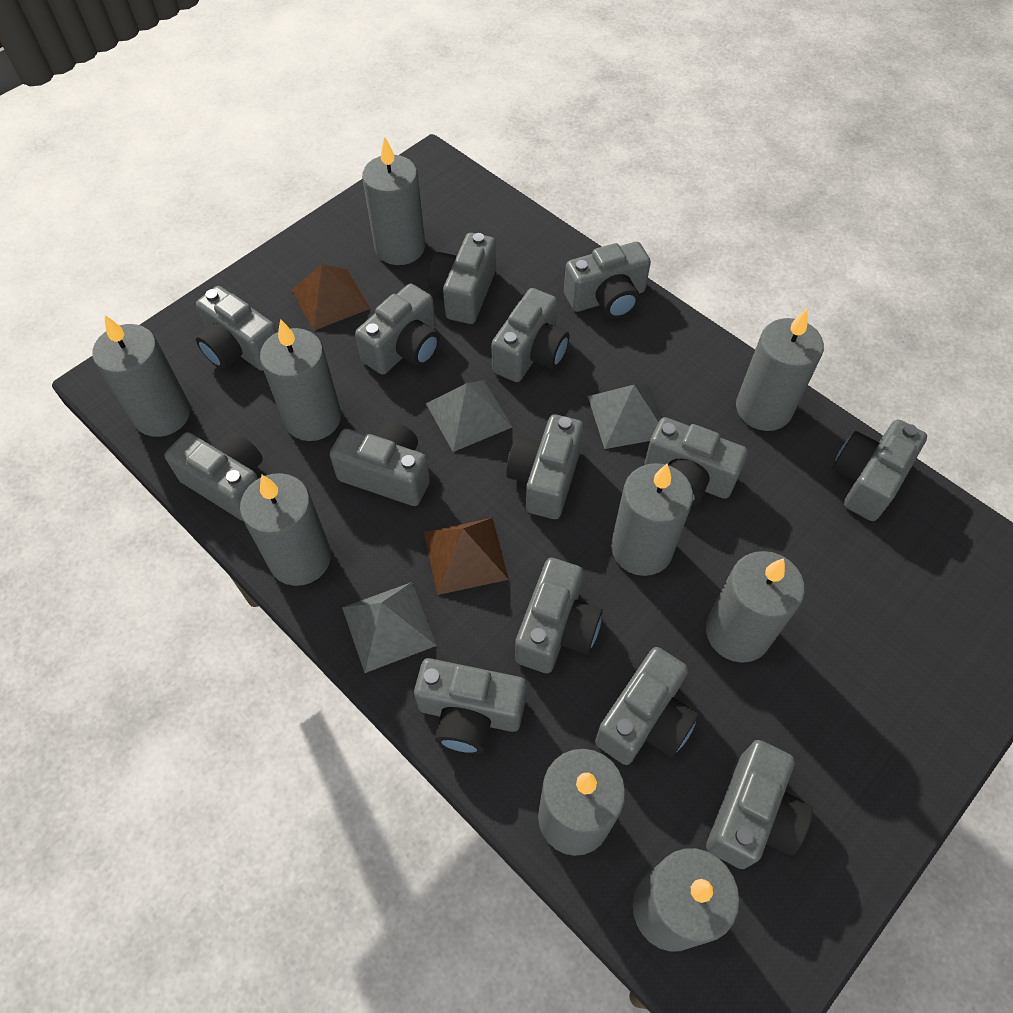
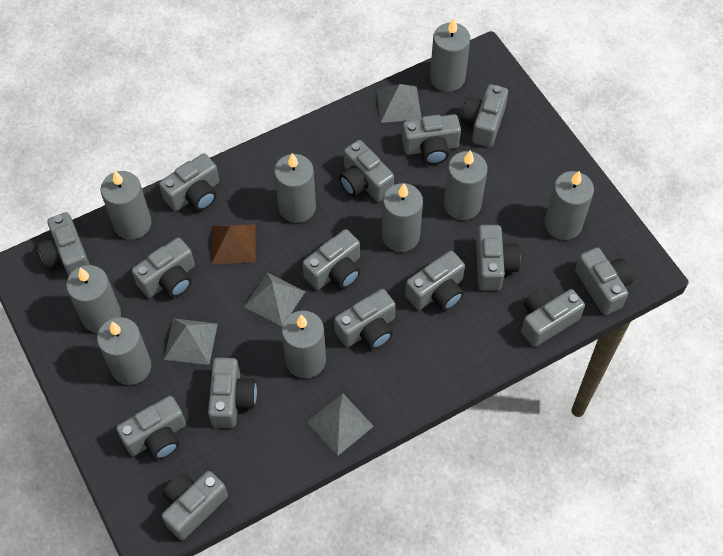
brown pyramid: [292,264,370,330] [424,518,509,595] = 2 -> [211,224,256,264] = 1
grey camera: [164,431,263,521] [196,286,277,371] [330,421,430,506] [355,284,440,375] [414,658,527,754] [428,233,496,324] [491,288,569,382] [506,414,584,519] [515,558,603,673] [564,242,651,319] [595,647,699,765] [645,417,748,506] [706,740,813,869] [833,420,927,521] = 14 -> [37,212,90,276] [116,396,186,460] [132,238,195,298] [159,153,219,211] [162,471,228,540] [208,358,257,428] [302,229,361,290] [334,289,396,350] [339,140,394,202] [402,114,461,164] [405,251,465,311] [461,84,508,147] [476,225,521,291] [521,287,585,347] [575,247,633,315] = 15
grey pyramid: [342,582,437,673] [426,380,512,452] [588,385,662,449] = 3 -> [164,318,218,365] [244,272,305,326] [307,393,374,456] [376,84,422,123] = 4

